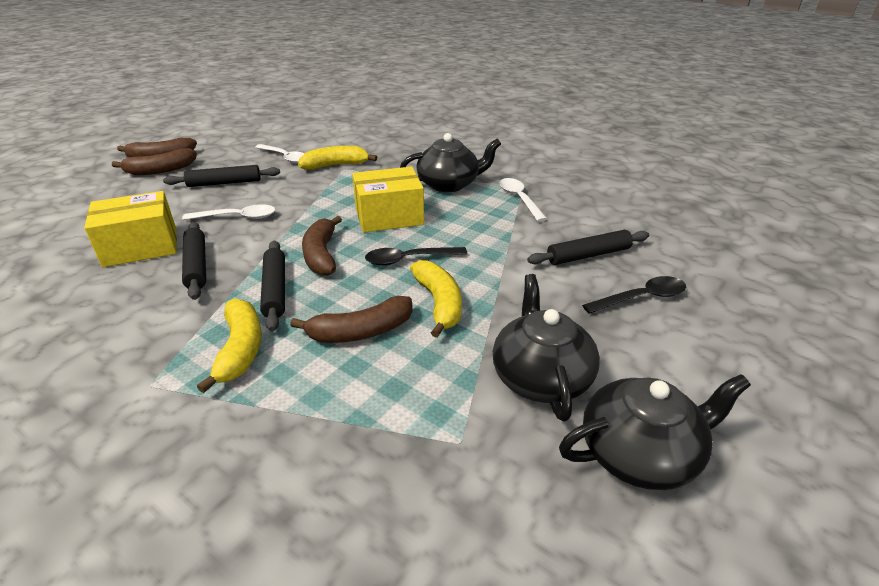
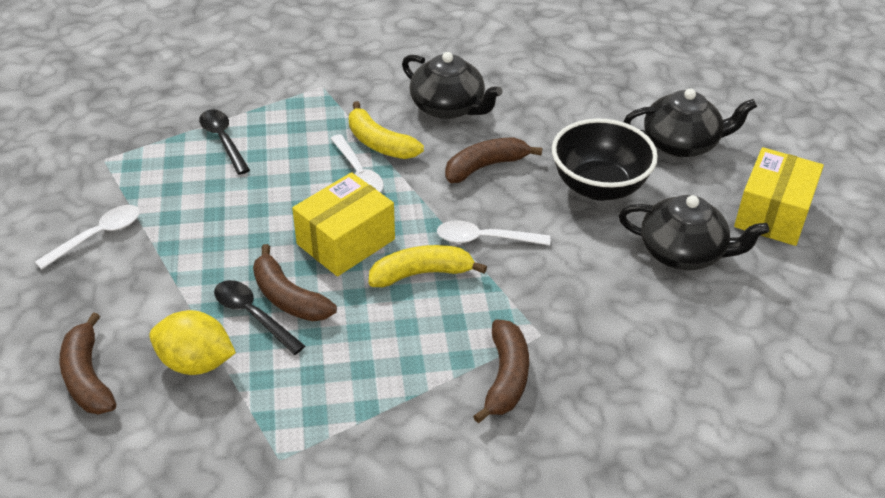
black bowl: none = 0 -> [552,118,658,201] = 1
black rolling pin: [163,165,280,187] [182,222,206,300] [260,241,285,332] [527,230,649,265] = 4 -> none = 0
yellow banana: [197,298,261,393] [298,146,377,170] [410,260,462,338] = 3 -> [349,101,424,159] [369,245,487,287] = 2
yellow lemon: none = 0 -> [149,310,236,375] = 1

